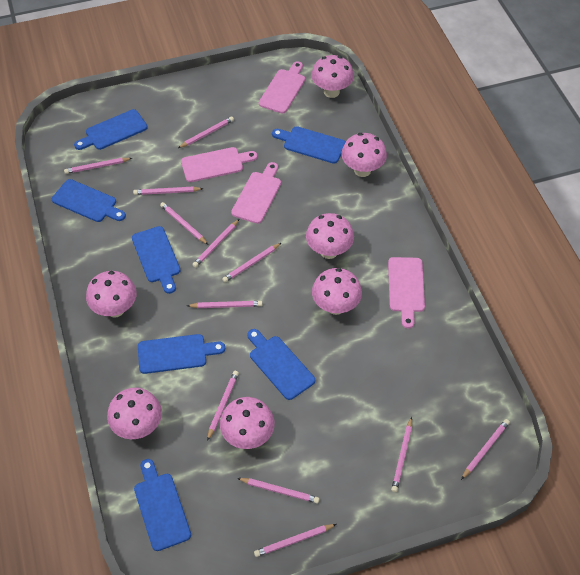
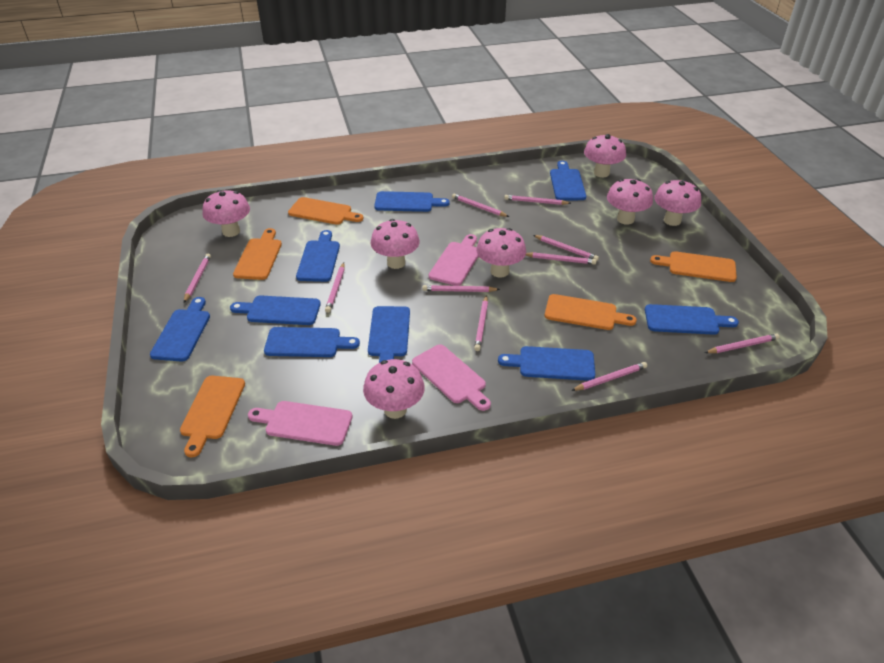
blue cutting board: [52,179,126,222] [74,109,148,150] [132,226,181,294] [134,459,191,551] [138,334,225,374] [247,329,315,400] [272,126,345,164] = 7 -> [150,297,210,362] [230,296,321,325] [264,327,360,357] [296,230,340,282] [368,306,410,363] [374,191,450,212] [498,346,595,381] [550,161,586,200] [645,304,739,335] = 9
orange cutting board: none = 0 -> [180,376,245,457] [233,228,282,280] [288,197,363,225] [545,294,637,330] [650,251,737,282] = 5
pink cutting board: [181,147,257,182] [231,162,281,224] [259,61,305,114] [388,257,425,329] = 4 -> [248,401,352,446] [412,344,491,411] [429,234,478,286] = 3
pink pencil: [64,158,132,174] [133,187,203,195] [160,202,208,244] [178,116,234,148] [187,301,262,308] [192,219,239,268] [207,371,239,441] [222,243,281,282] [237,478,319,503] [254,524,336,557] [391,417,412,492] [461,419,510,480] = 12 -> [184,254,211,303] [325,263,345,313] [422,285,500,292] [452,194,509,217] [474,295,488,351] [504,195,571,205] [526,252,596,265] [533,235,599,261] [571,362,647,391] [705,334,780,353] = 10

